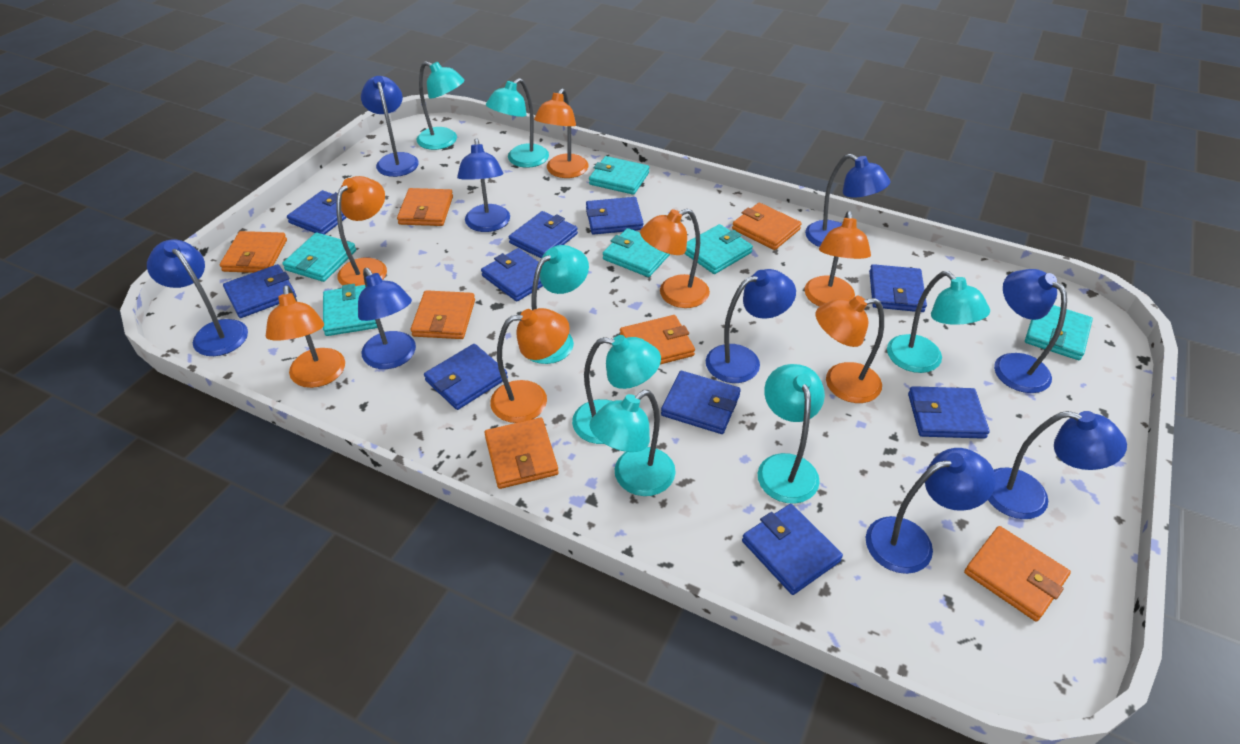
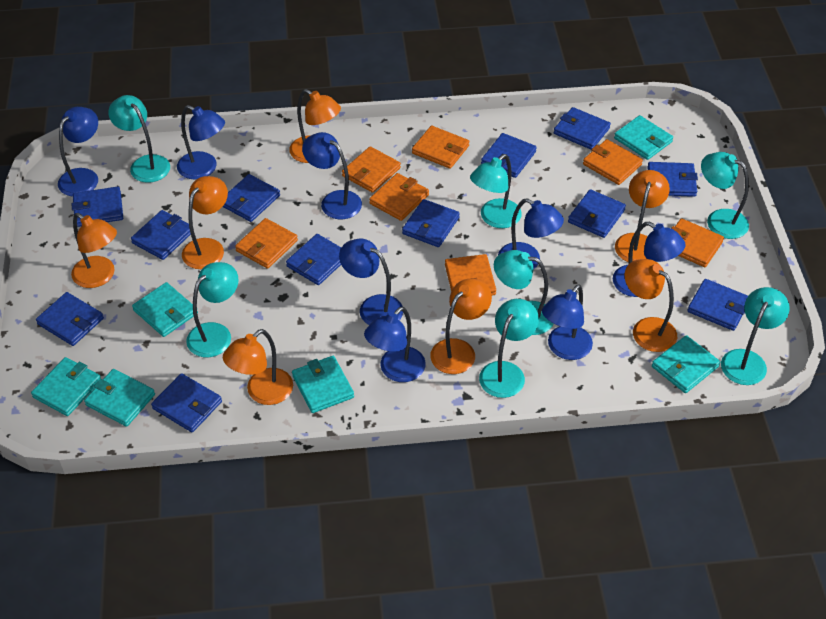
blue lamp: [147,239,248,356] [358,268,416,369] [361,76,419,177] [457,138,510,232] [706,269,796,383] [805,154,891,247] [866,448,996,574] [988,411,1127,519] [994,269,1067,393] = 9 -> [58,107,98,196] [177,105,225,179] [302,132,362,219] [339,239,403,325] [364,307,426,382] [498,198,564,270] [542,284,593,360] [613,222,686,297] = 8
blue wallet: [223,264,296,318] [287,190,347,235] [424,344,508,410] [481,248,543,302] [509,211,578,258] [586,197,644,235] [661,371,741,434] [742,504,843,595] [869,264,927,312] [908,386,990,439] = 10 -> [36,292,104,346] [72,187,123,227] [131,210,191,260] [151,373,222,432] [223,174,280,222] [286,234,341,285] [402,199,460,247] [481,133,537,178] [554,107,611,149] [568,189,626,238] [647,162,698,197] [687,279,748,331] = 12

